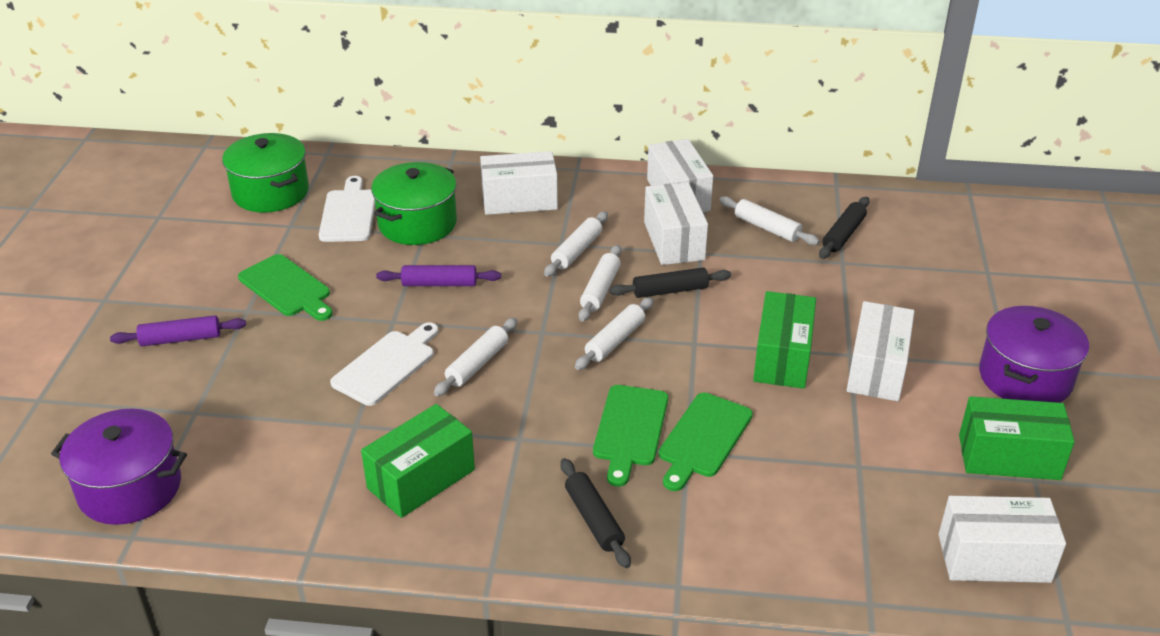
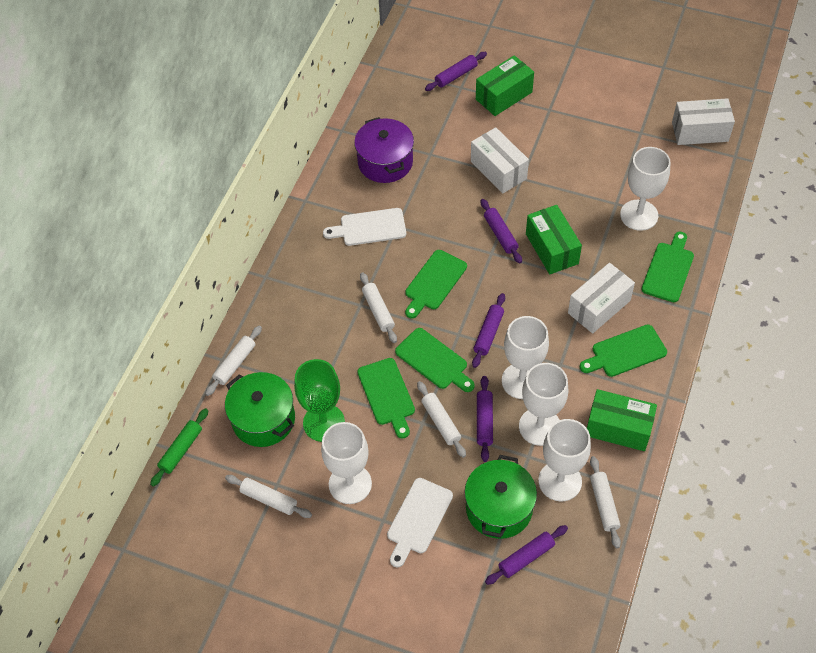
black rolling pin: [560,458,631,568] [609,267,731,298] [819,197,870,259] = 3 -> none = 0
green cutting board: [238,254,333,321] [593,385,668,487] [659,393,753,491] = 3 -> [357,358,415,439] [395,328,475,392] [405,250,467,319] [580,325,667,377] [641,232,694,302] = 5
green goblet: none = 0 -> [294,359,345,442] = 1
green rolling pin: none = 0 -> [150,408,208,487] = 1
purple pot: [51,409,187,525] [979,306,1089,403] = 2 -> [354,117,414,183] = 1
purple rolling pin: [110,315,246,346] [376,265,501,286] = 2 -> [425,52,487,91] [472,293,505,368] [477,376,493,462] [481,199,522,264] [485,525,568,585] = 5
white box: [480,151,558,215] [644,182,708,265] [647,139,713,212] [847,301,915,401] [938,496,1066,583] = 5 -> [471,127,529,193] [568,263,635,334] [672,98,735,145] = 3
white goblet: none = 0 -> [321,422,372,504] [502,316,549,399] [519,363,569,446] [538,419,591,501] [620,147,670,231] = 5

